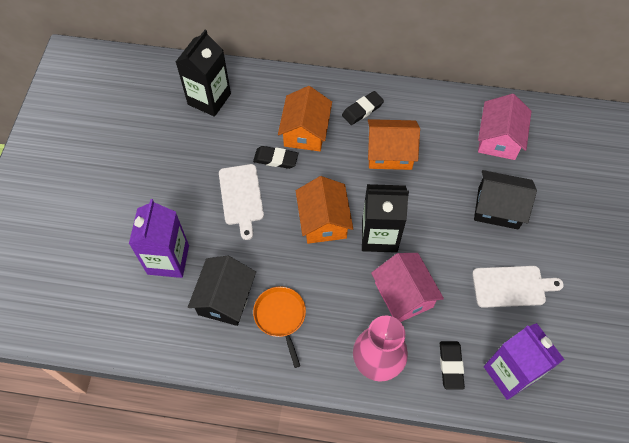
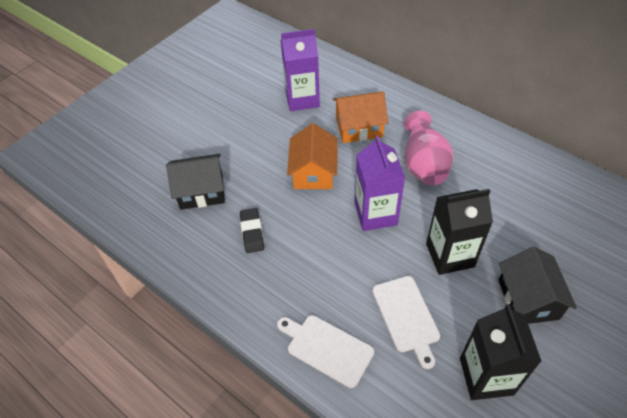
black eraser: [253,146,298,169] [342,91,384,125] [440,341,465,389] = 3 -> [240,208,264,253] = 1
orange house: [278,86,332,151] [296,176,353,244] [368,119,420,170] = 3 -> [287,123,338,189] [333,92,388,143] = 2
orange pan: [253,286,306,368] = 1 -> none = 0
pink house: [371,253,444,322] [478,94,532,160] = 2 -> none = 0

